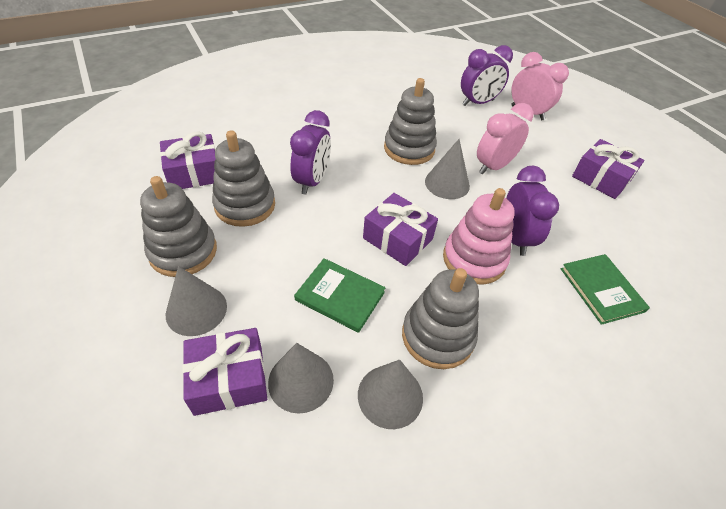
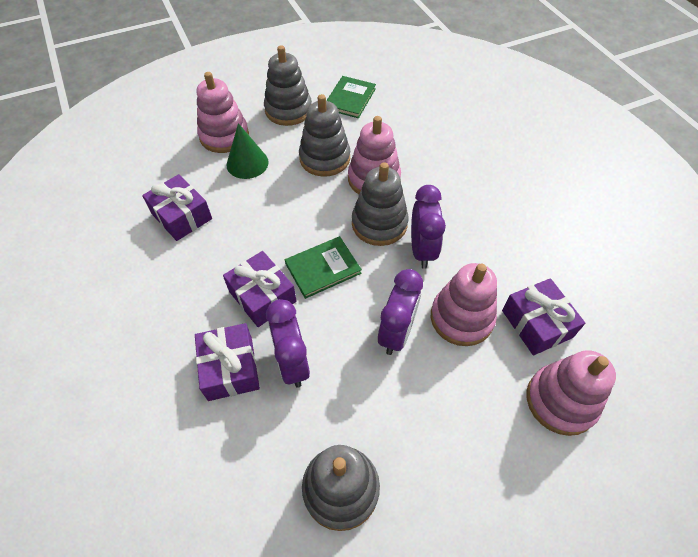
green cone: none = 0 -> [227,123,269,179] = 1
grey cone: [166,266,227,336] [268,343,334,413] [358,360,423,429] [425,139,470,199] = 4 -> none = 0
pink clock: [477,103,534,174] [511,52,569,120] = 2 -> none = 0
pink stacking toy: [443,188,515,284] = 1 -> [197,72,249,153] [348,116,401,194] [431,263,497,346] [526,350,616,436] = 4

